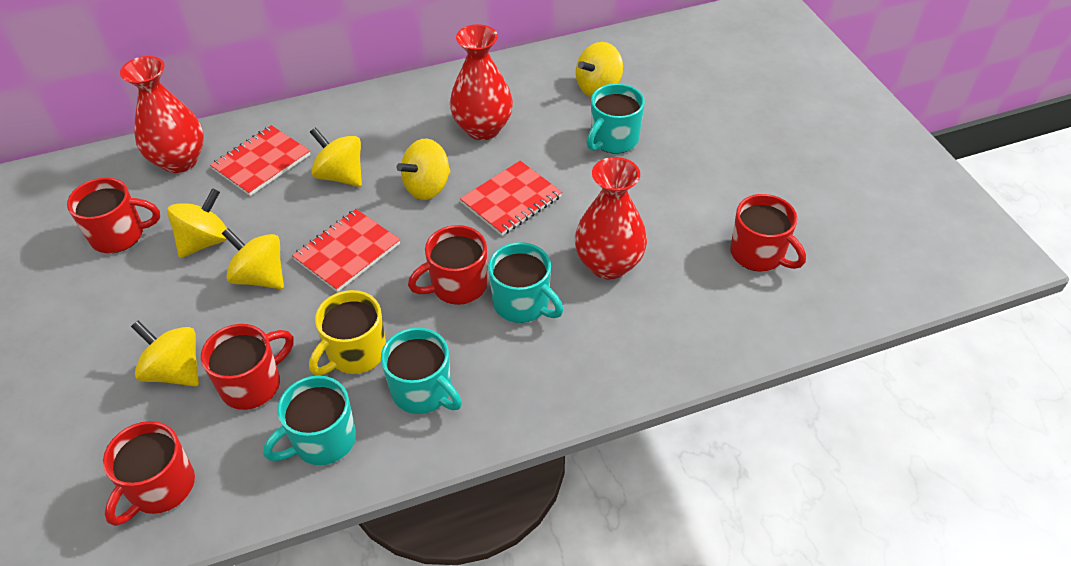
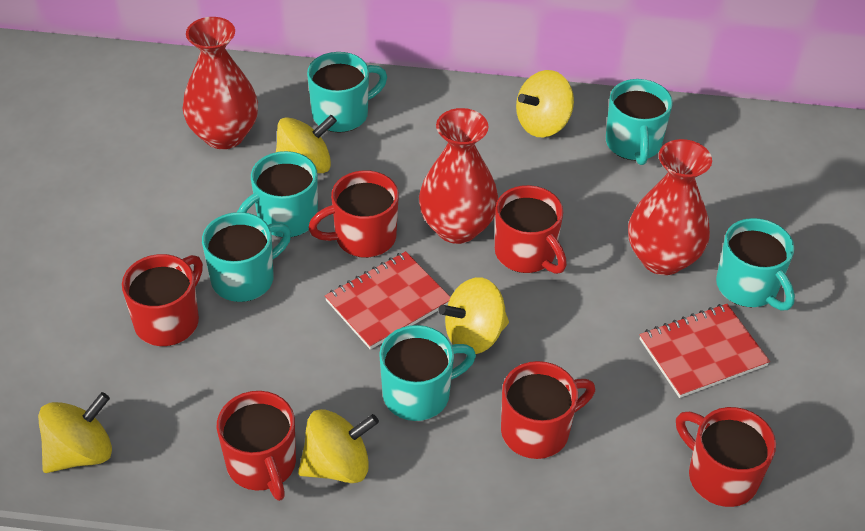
red mug: [67,177,160,253] [103,421,195,526] [201,324,294,410] [408,225,487,305] [730,194,806,272] = 5 -> [122,254,203,346] [217,391,296,501] [308,170,399,258] [495,185,567,274] [501,361,595,459] [676,407,776,507] = 6
red notebook: [210,125,310,196] [292,209,400,292] [460,161,562,236] = 3 -> [325,251,451,350] [639,304,770,398] = 2
turquoise mug: [263,376,356,465] [381,328,462,414] [488,242,563,323] [587,83,645,154] = 4 -> [202,212,291,302] [237,151,318,237] [307,52,387,133] [379,325,476,421] [606,79,673,165] [716,218,795,311] = 6
yellow mug: [309,290,386,375] = 1 -> none = 0
yellow spinning top: [131,320,199,387] [167,188,227,258] [222,228,284,289] [310,127,362,187] [396,138,451,200] [576,42,623,97] = 6 -> [38,392,112,473] [276,115,337,173] [298,409,379,483] [438,277,509,354] [516,70,574,138] = 5

